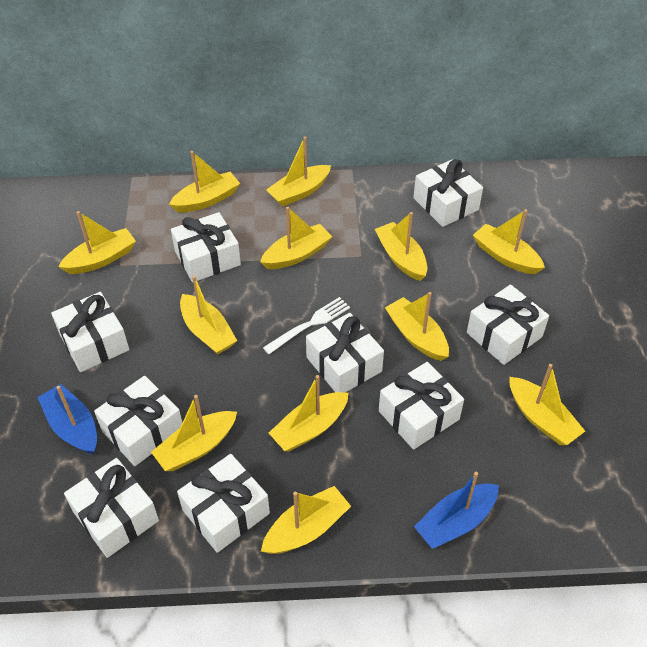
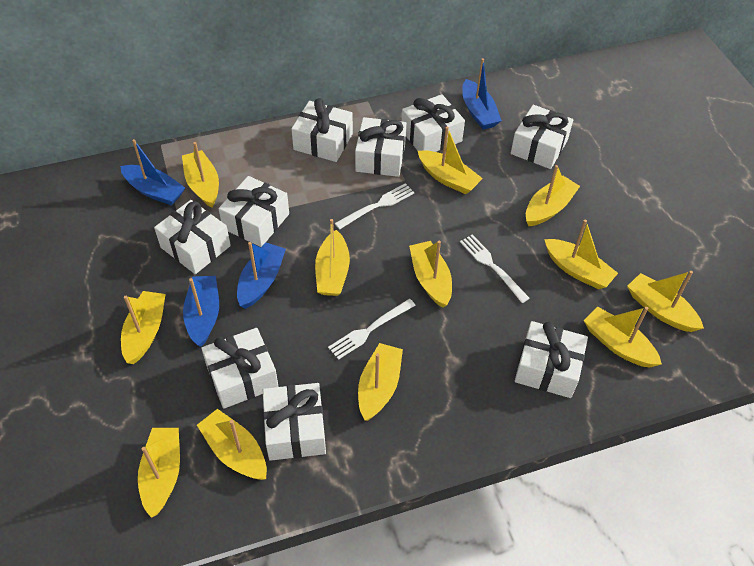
blue boat: [37,384,97,454] [414,472,499,549] = 2 -> [120,139,185,206] [183,276,219,347] [237,242,286,309] [462,58,502,130] = 4
white fork: [263,297,350,354] = 1 -> [328,299,416,360] [334,183,415,230] [460,234,530,303] = 3

